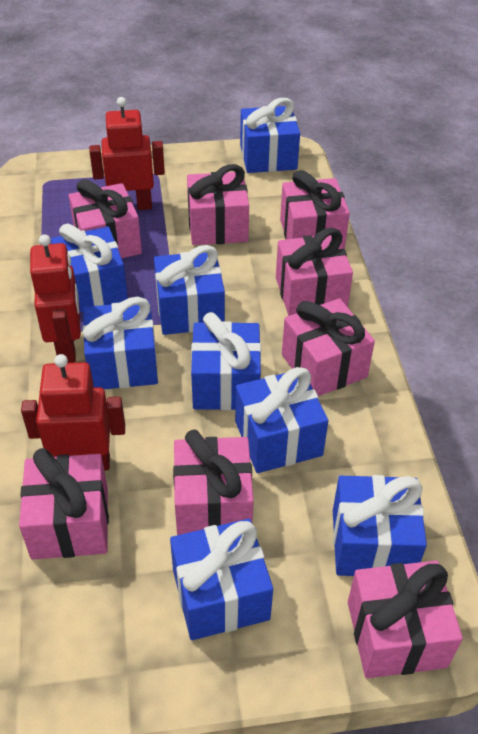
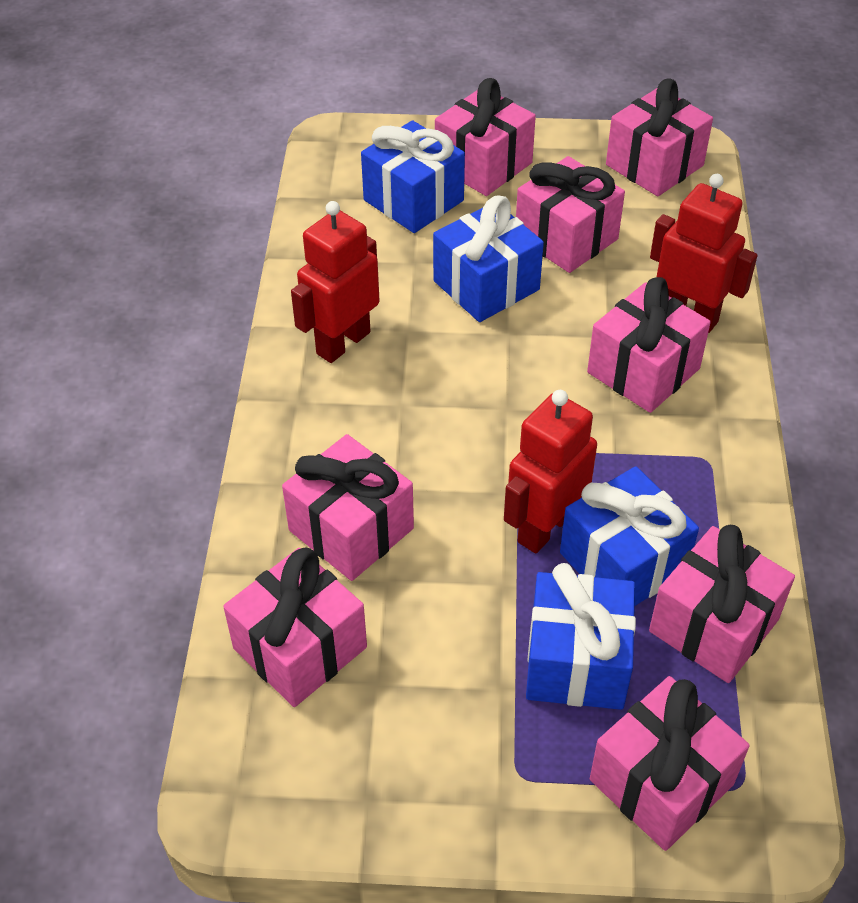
blue gift: [51,224,128,312] [83,297,158,389] [154,245,225,335] [170,519,273,640] [191,312,261,410] [235,367,328,473] [240,98,300,173] [333,475,427,576] = 8 -> [361,120,465,233] [433,195,544,322] [526,563,636,710] [560,466,699,606] = 4

